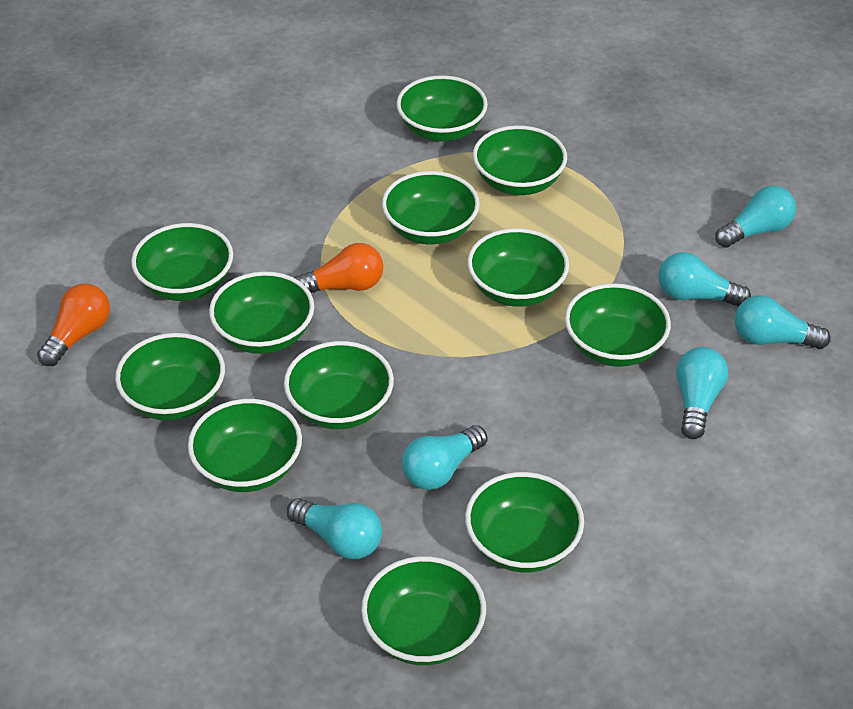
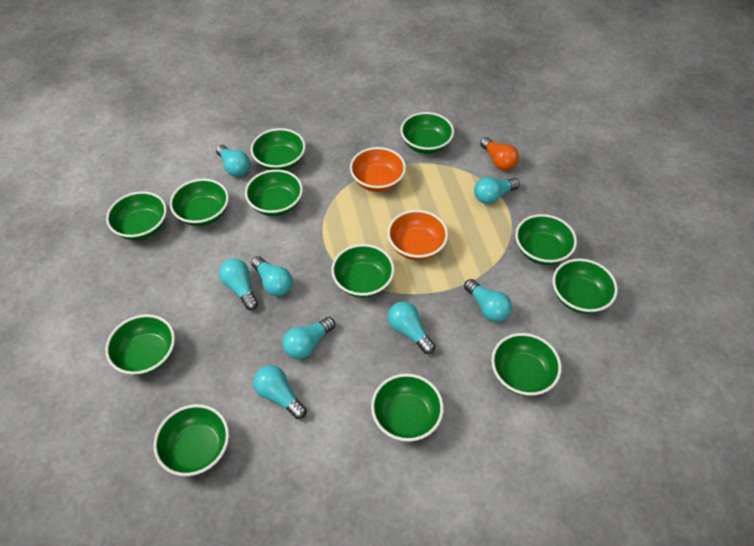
orange bowl: none = 0 -> [350,147,406,192] [388,210,448,260] = 2
orange light bulb: [37,284,110,366] [294,243,383,293] = 2 -> [480,137,519,171] = 1
turquoise light bulb: [287,498,382,559] [402,425,488,490] [658,252,751,307] [676,347,728,439] [715,185,796,248] [735,295,831,349] = 6 -> [216,145,250,177] [219,259,258,310] [251,256,292,296] [253,365,307,419] [283,317,335,359] [388,301,435,354] [464,279,512,322] [474,177,520,204] = 8

